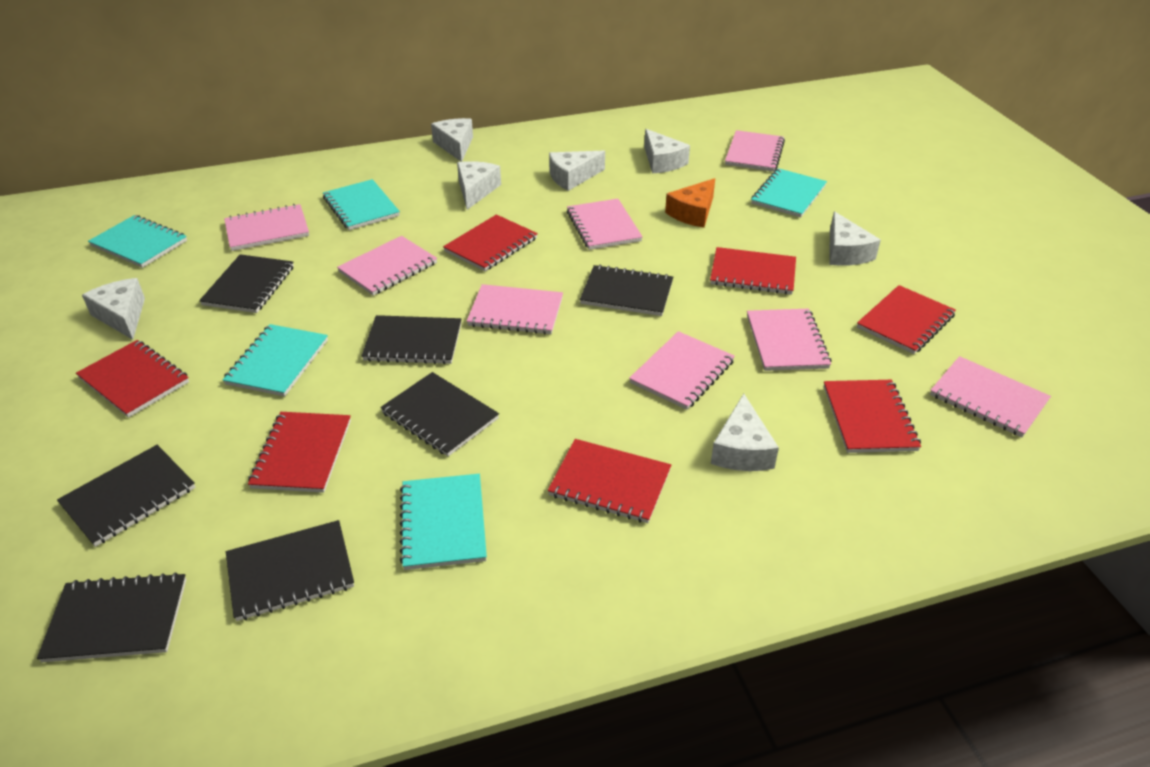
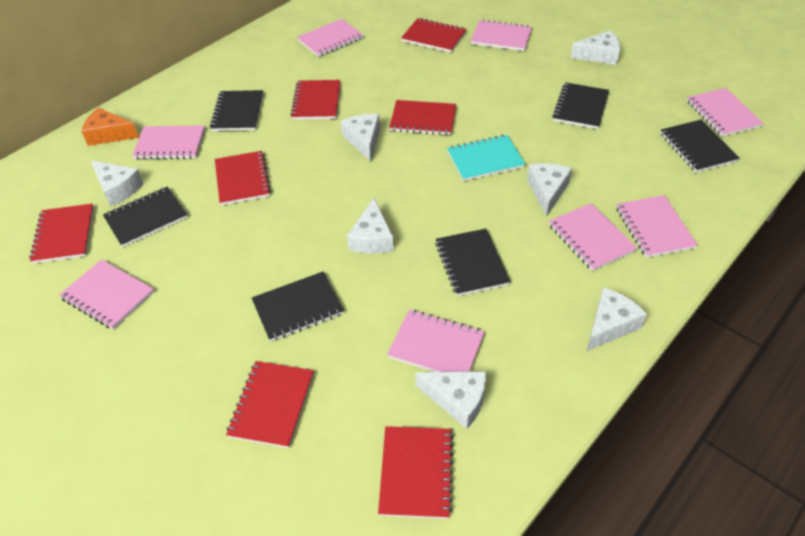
black notebook: [37,572,186,662] [57,445,196,547] [199,254,294,313] [226,520,354,621] [361,315,462,364] [380,372,499,456] [580,265,673,316] = 7 -> [103,187,188,247] [210,90,263,131] [252,272,344,342] [435,229,511,296] [552,82,609,129] [660,119,740,173] = 6
turquoise notebook: [88,215,187,268] [222,324,328,397] [323,179,400,230] [400,474,487,570] [751,168,827,218] = 5 -> [447,135,525,181] = 1

